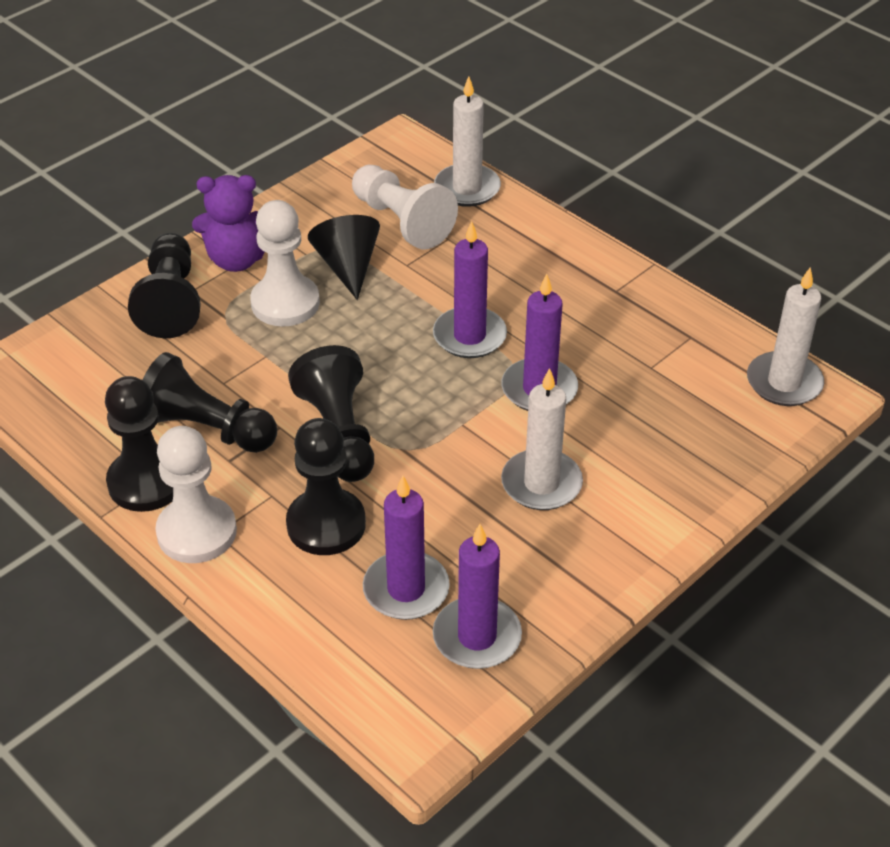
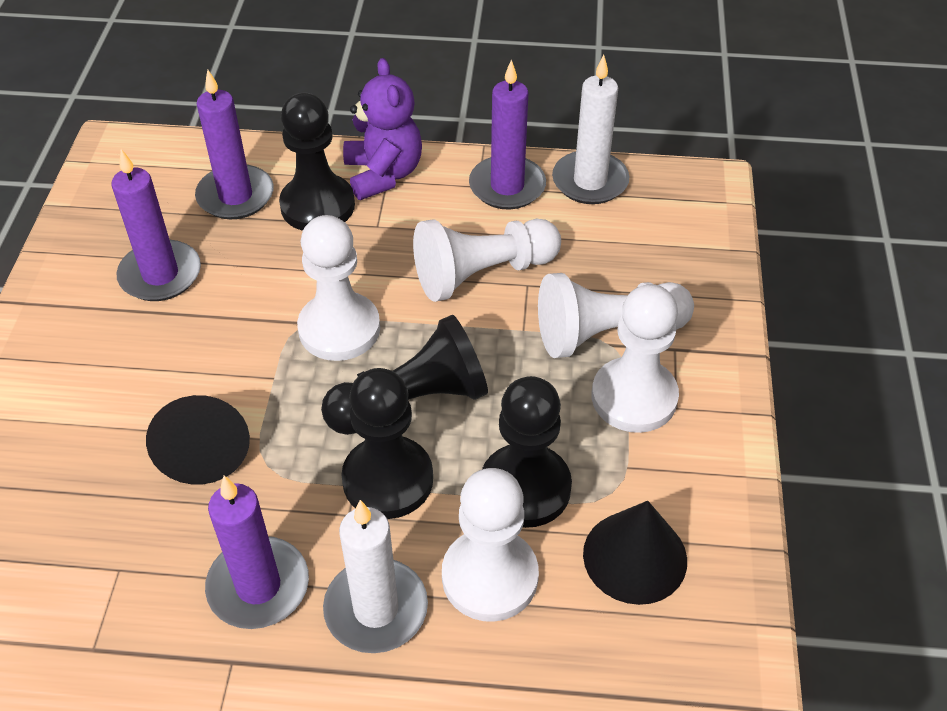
black cone: [308,215,380,300] = 1 -> [146,395,250,484] [583,501,687,605] = 2
black pawn: [105,376,173,512] [128,233,201,338] [142,352,277,453] [286,418,366,555] [288,345,374,482] = 5 -> [279,93,355,231] [321,315,488,435] [341,368,433,519] [482,376,572,528] = 4
white candle: [434,76,501,207] [501,368,583,510] [747,267,824,406] = 3 -> [323,500,428,653] [552,55,630,204] = 2
white pawn: [155,426,237,563] [250,200,320,327] [352,165,458,249] = 3 -> [297,215,380,361] [413,219,561,302] [442,468,539,622] [538,273,694,358] [592,284,679,433] = 5

